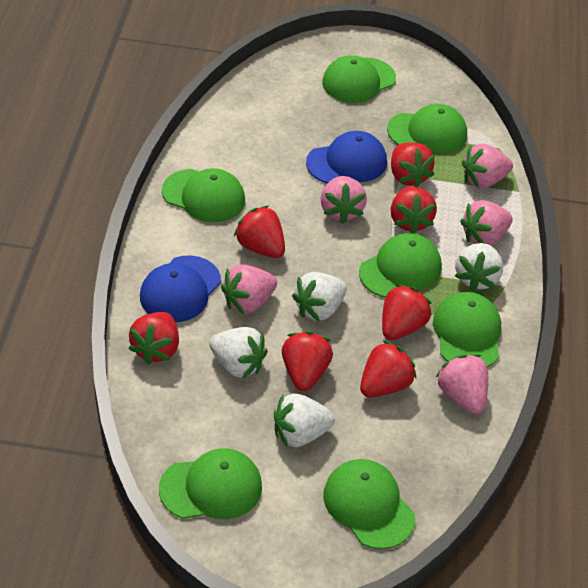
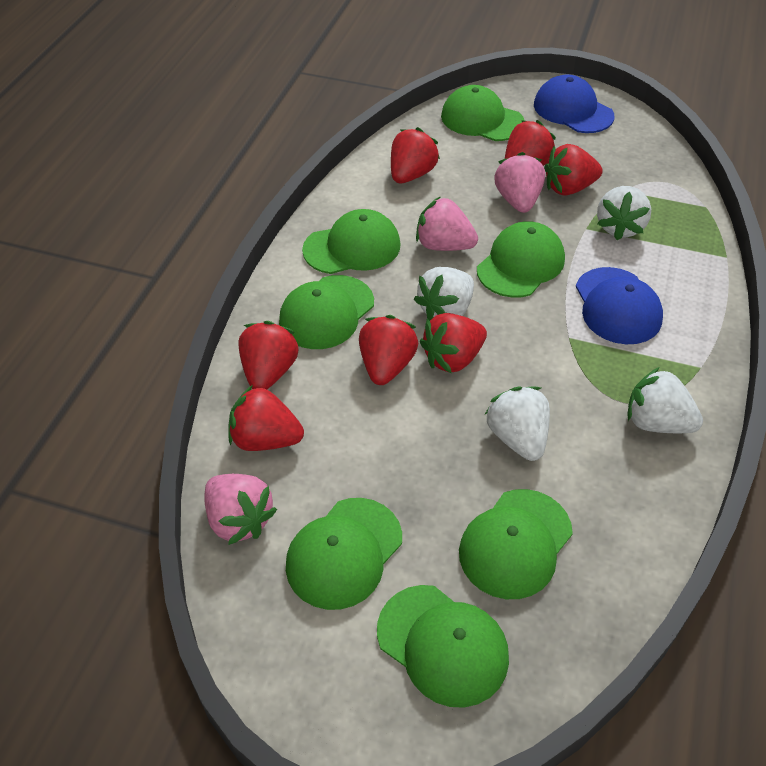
pink strawberry: [221,264,277,314] [321,176,367,224] [435,354,488,414] [460,200,513,245] [462,144,513,188] = 5 -> [204,474,277,545] [416,196,478,251] [494,152,545,213] = 3

